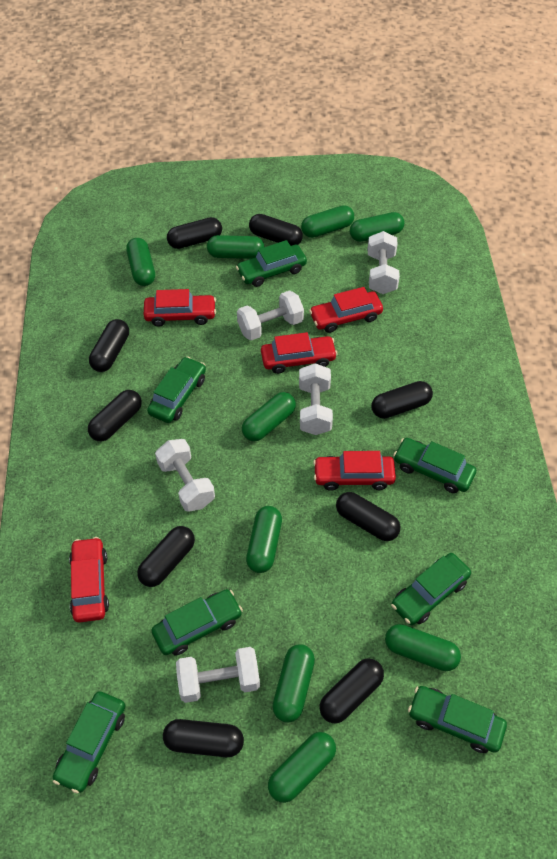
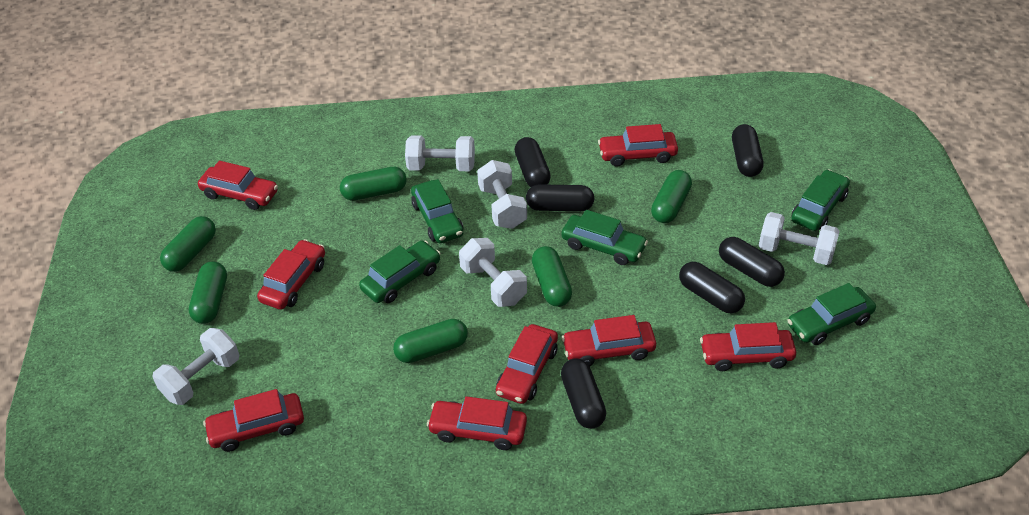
black capsule: [88,390,142,441] [89,319,129,372] [137,526,195,587] [163,719,244,757] [167,217,222,249] [249,214,303,246] [320,658,384,724] [336,492,401,541] [372,381,433,419] = 9 -> [514,137,551,187] [526,184,594,211] [561,358,606,429] [679,262,745,314] [719,237,785,287] [732,124,763,177] = 6
green capsule: [126,238,155,286] [207,235,264,259] [242,392,296,441] [246,506,282,573] [268,732,336,803] [273,644,315,723] [301,205,354,238] [350,212,405,242] [385,624,461,671] = 9 -> [160,216,216,272] [189,261,227,324] [340,167,407,201] [393,319,468,363] [532,246,572,307] [651,170,692,223] = 6
green car: [53,691,125,793] [147,356,206,423] [152,589,243,656] [236,240,307,287] [391,553,471,625] [393,438,476,493] [408,686,507,753] = 7 -> [359,240,441,303] [411,179,463,243] [562,210,648,265] [787,283,876,345] [791,170,850,231] = 5
red car: [69,537,109,623] [144,289,216,327] [261,332,338,374] [309,287,383,333] [313,451,396,491] = 5 -> [198,161,278,210] [203,389,304,452] [257,239,325,310] [427,396,527,450] [496,324,558,404] [562,315,656,367] [598,124,678,167] [700,322,796,371] = 8

